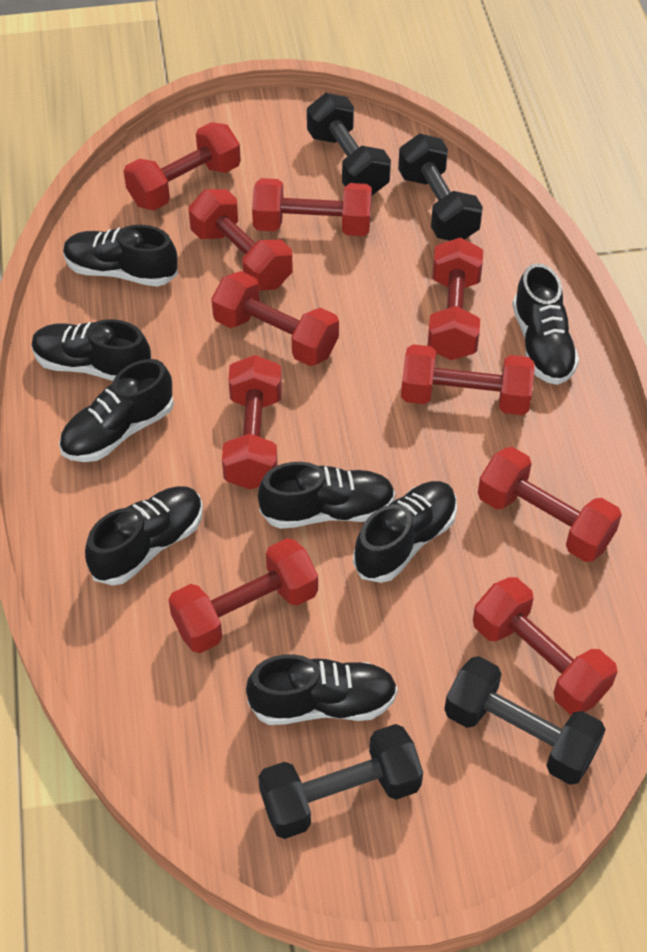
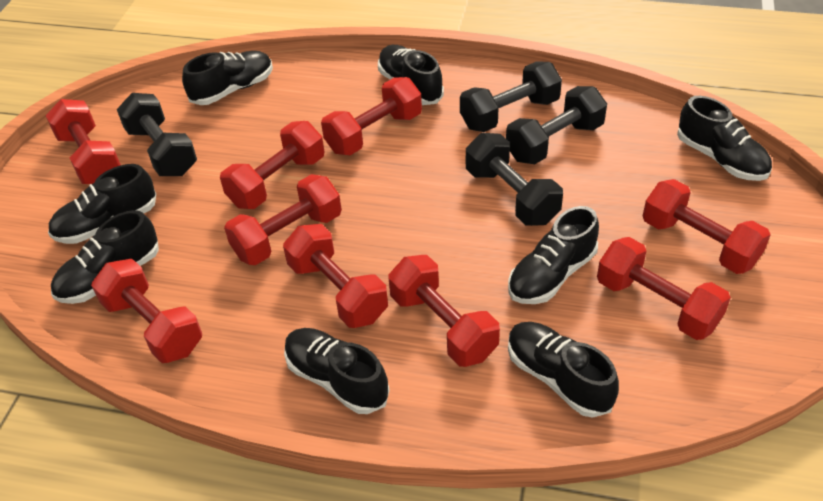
red dumbbell: [124,122,241,210] [168,538,318,653] [189,189,293,291] [212,271,339,366] [222,355,282,490] [252,178,372,236] [401,344,535,415] [427,238,483,360] [473,577,618,715] [478,447,622,562] = 10 -> [45,99,121,184] [91,259,202,363] [220,121,324,209] [224,174,342,265] [283,224,388,328] [321,77,422,155] [388,255,500,367] [597,237,731,340] [643,179,771,274] = 9

